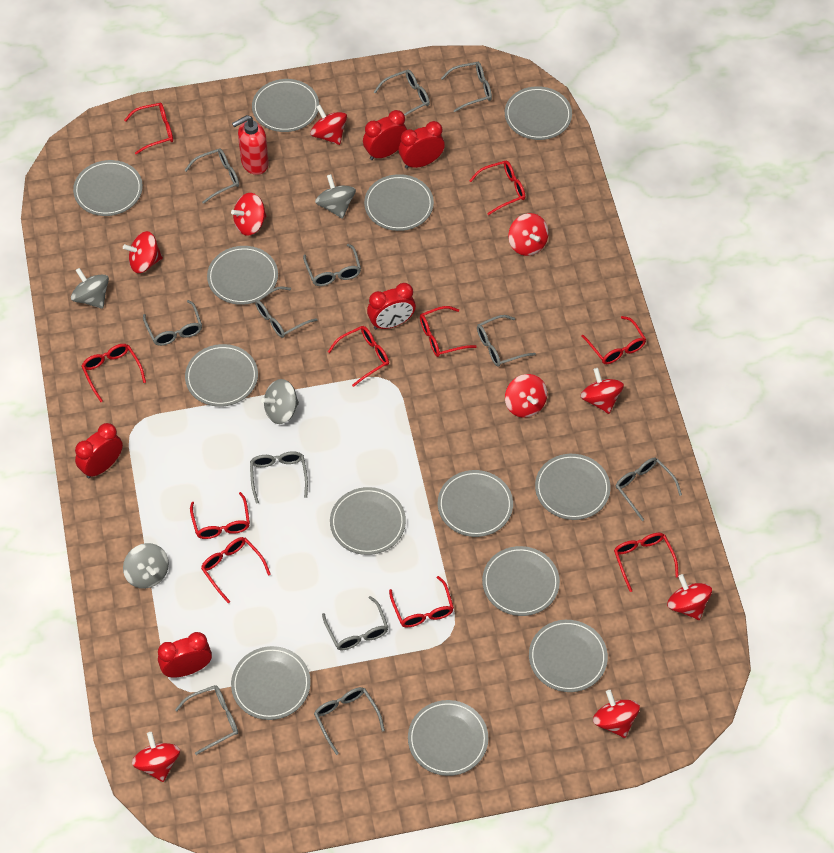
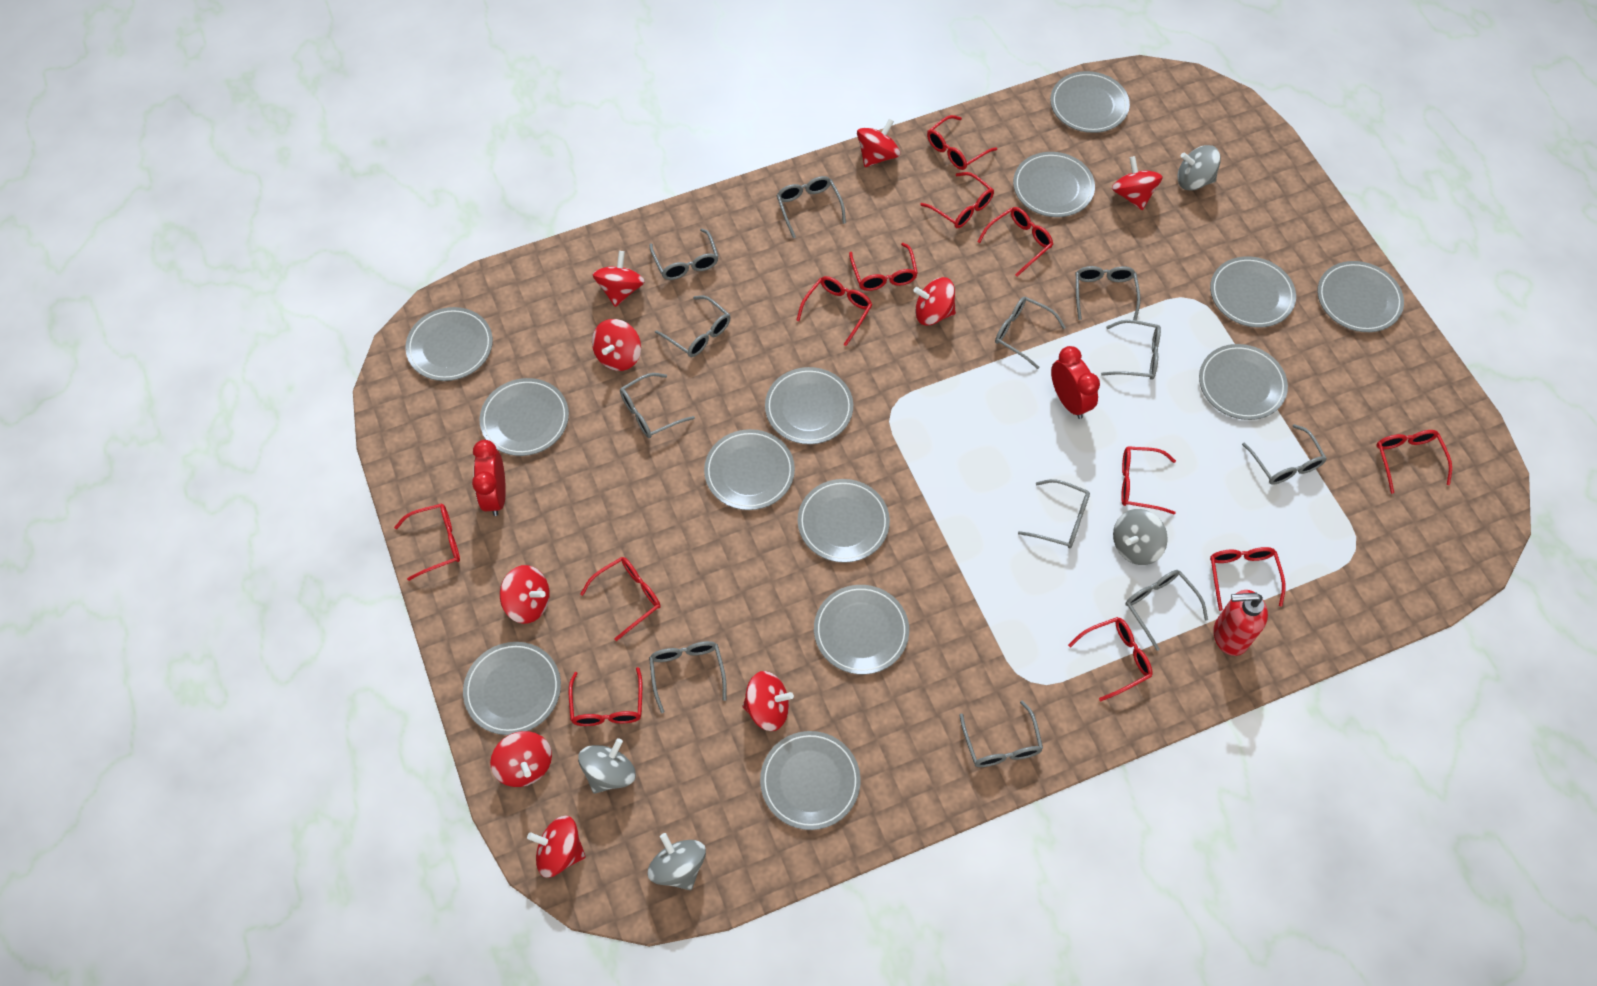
red clock: [75,423,123,478] [158,632,212,677] [363,110,407,160] [367,283,416,330] [399,121,445,169] = 5 -> [472,440,506,516] [1051,346,1100,419] = 2
red glasses: [82,344,146,402] [124,103,173,155] [190,492,250,539] [201,537,271,603] [328,326,389,387] [389,576,454,627] [420,306,477,357] [469,160,525,215] [581,316,646,364] [614,533,679,592] = 10 -> [394,504,460,581] [569,667,642,726] [580,557,661,641] [796,276,872,346] [849,243,918,291] [920,172,994,228] [927,115,997,170] [977,207,1053,277] [1068,617,1153,701] [1121,446,1176,515] [1210,547,1286,611] [1376,430,1452,494] = 12

